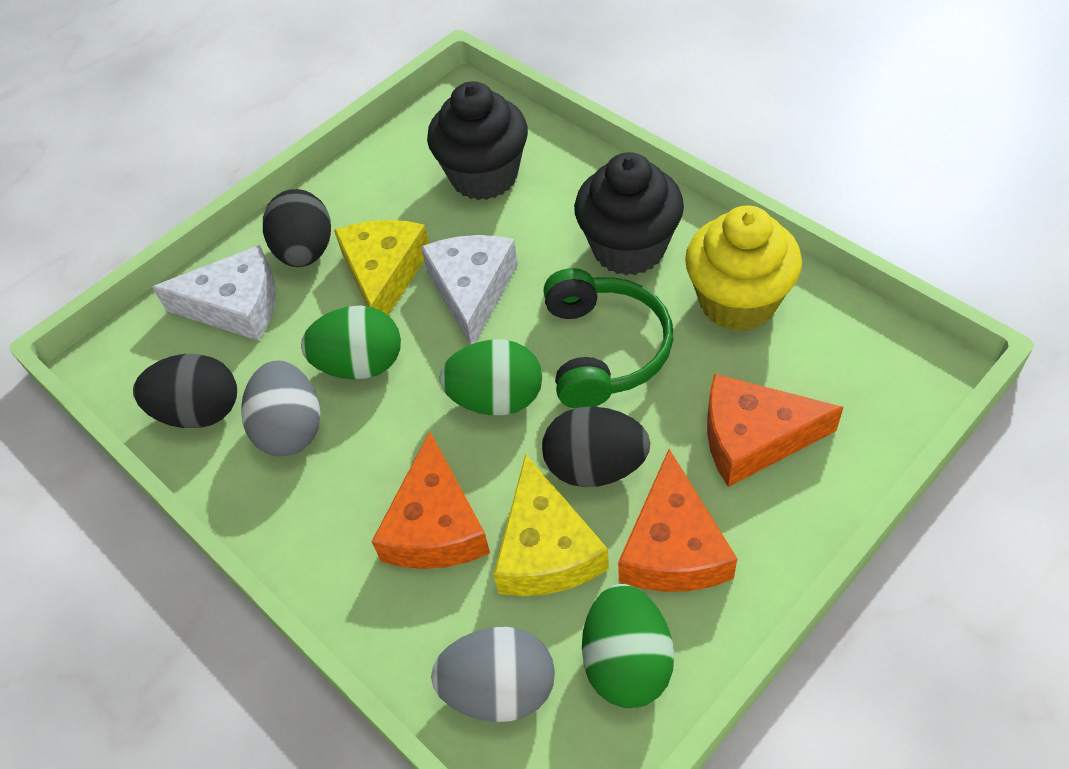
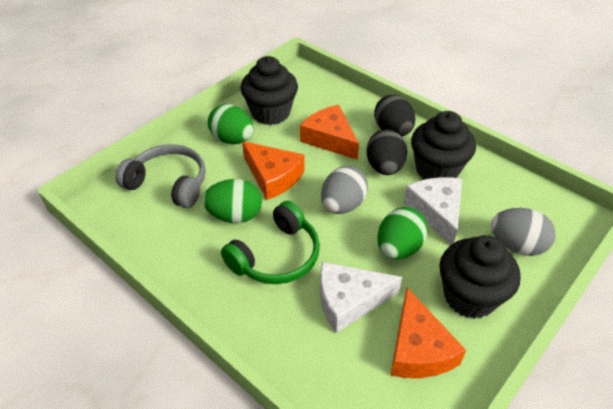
black cupcake: [427,81,528,200] [574,152,684,275] = 2 -> [240,56,298,125] [411,111,476,179] [440,235,521,319] = 3
black egg: [133,354,237,428] [263,189,331,267] [542,406,650,487] = 3 -> [366,129,408,175] [374,95,415,136] = 2
grey headphones: none = 0 -> [116,144,206,208] = 1
yellow cheese: [334,220,429,316] [493,454,609,596] = 2 -> none = 0
yellow cupcake: [685,205,802,332] = 1 -> none = 0

